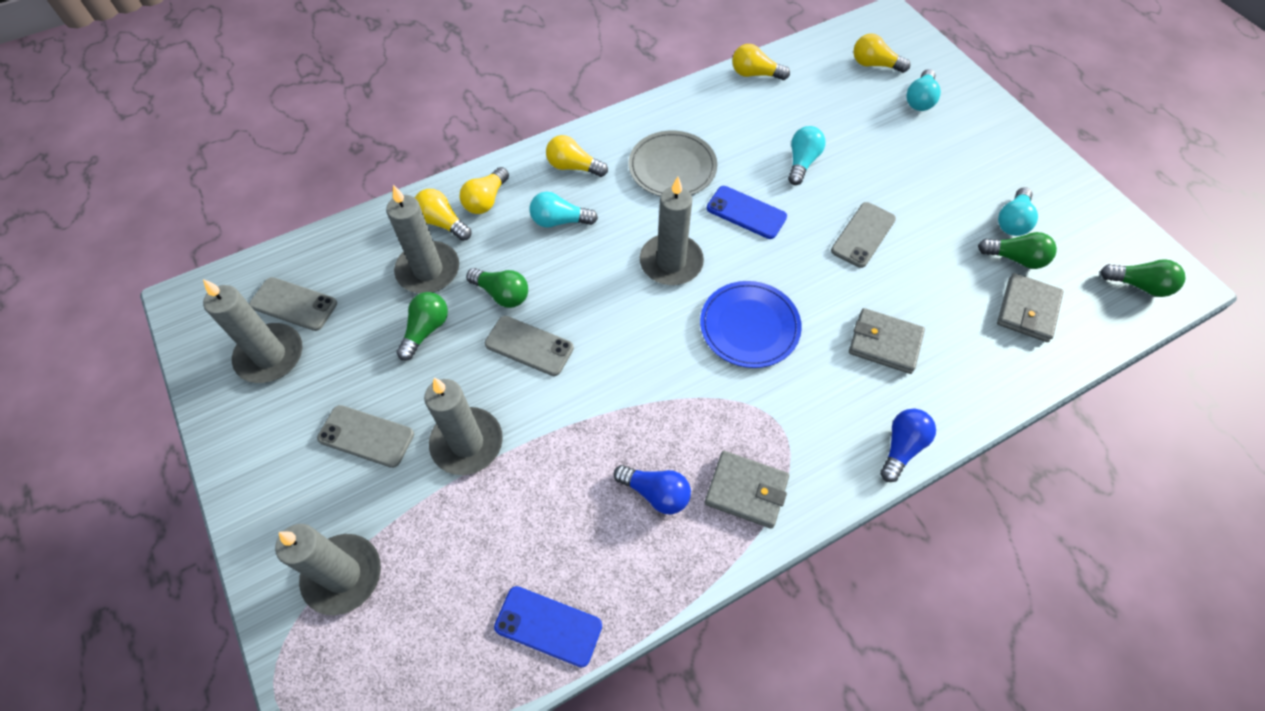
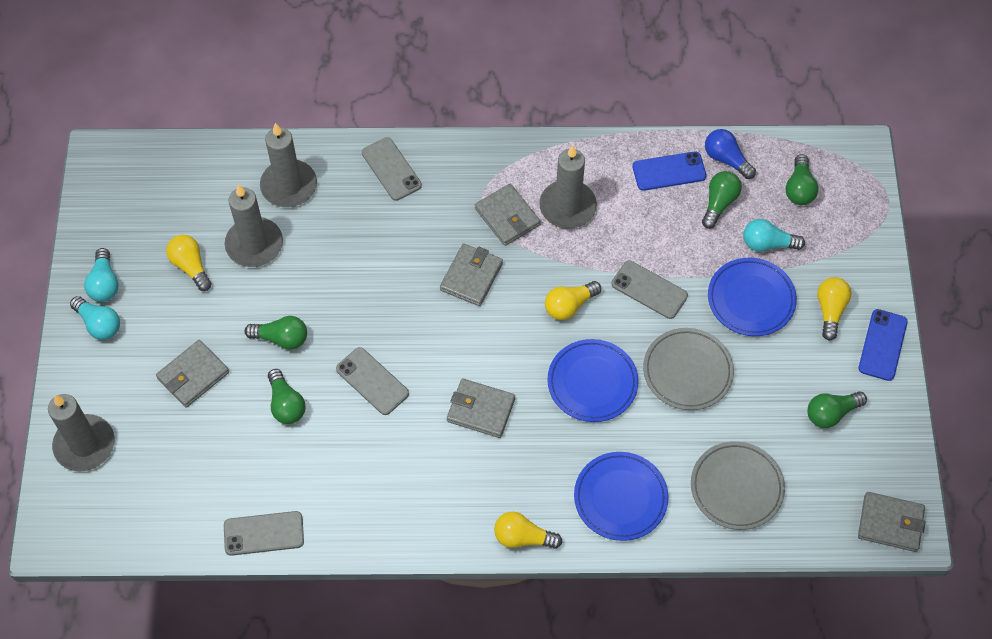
blue light bulb: [614,465,691,514] [880,409,936,482] = 2 -> [705,129,756,179] = 1
blue plate: [700,281,802,368] = 1 -> [547,339,639,422] [574,452,669,541] [708,258,797,336] = 3
green light bulb: [396,292,448,361] [466,268,528,308] [978,232,1057,269] [1100,259,1185,297] = 4 -> [245,316,307,350] [268,369,306,424] [702,171,742,229] [786,154,818,205] [807,391,867,428] = 5
grey candle: [203,279,302,383] [275,524,381,615] [386,185,459,293] [424,378,503,475] [640,177,704,285] = 5 -> [48,394,115,471] [225,184,283,267] [260,123,317,207] [539,145,597,229] = 4
grey plate: [629,131,717,196] = 1 -> [643,328,734,410] [691,441,785,530] = 2
grey wallet: [704,451,789,529] [849,308,925,374] [997,273,1064,342] = 3 -> [156,340,229,408] [440,243,503,306] [447,378,515,438] [475,184,540,246] [858,492,925,552] = 5
turquoise light bulb: [530,192,598,228] [788,126,825,185] [906,69,941,111] [998,187,1038,236] = 4 -> [70,296,120,340] [84,248,119,302] [743,219,805,252] = 3
yellow light bulb: [415,189,471,241] [460,167,509,214] [546,135,608,177] [732,44,790,80] [853,33,910,73] = 5 -> [166,235,212,291] [494,512,562,549] [545,281,601,320] [817,277,852,341] = 4

